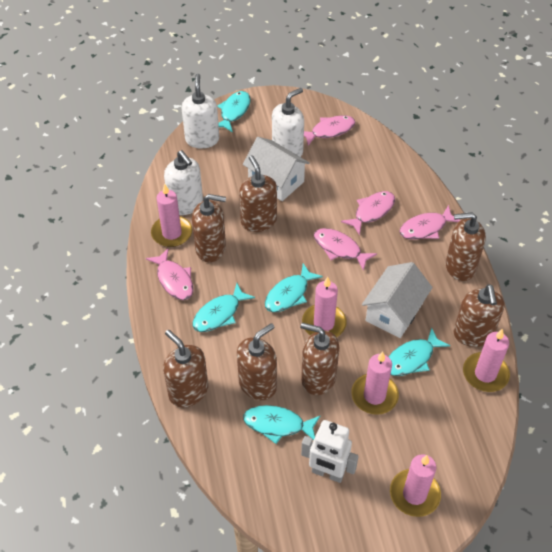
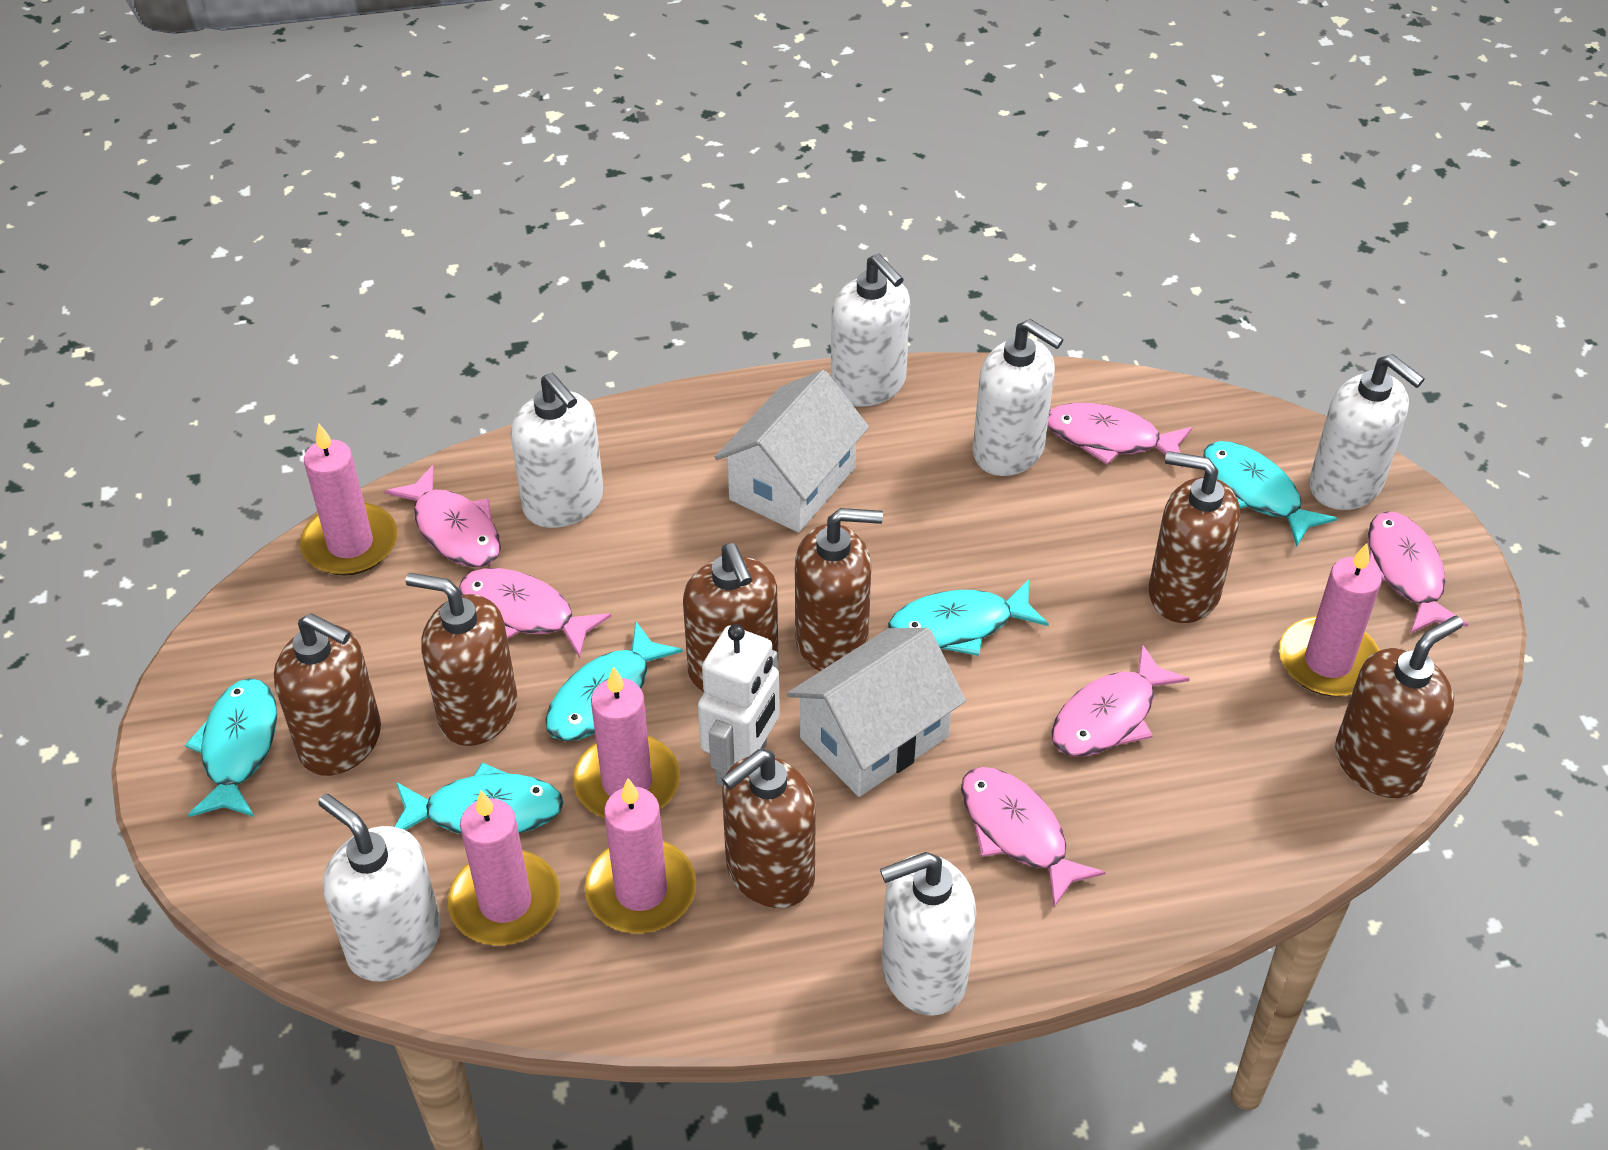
pink fish: [146,248,193,300] [304,116,355,146] [314,228,377,271] [341,191,395,235] [399,205,460,240] = 5 -> [385,465,501,567] [459,568,611,658] [961,767,1106,907] [1048,403,1193,468] [1051,644,1190,757] [1368,512,1469,634] = 6
white soap dispenser: [164,150,203,215] [181,74,219,148] [272,88,304,157] = 3 -> [318,794,441,982] [511,373,604,528] [831,254,910,407] [880,852,976,1016] [973,319,1064,476] [1309,354,1425,510] = 6

